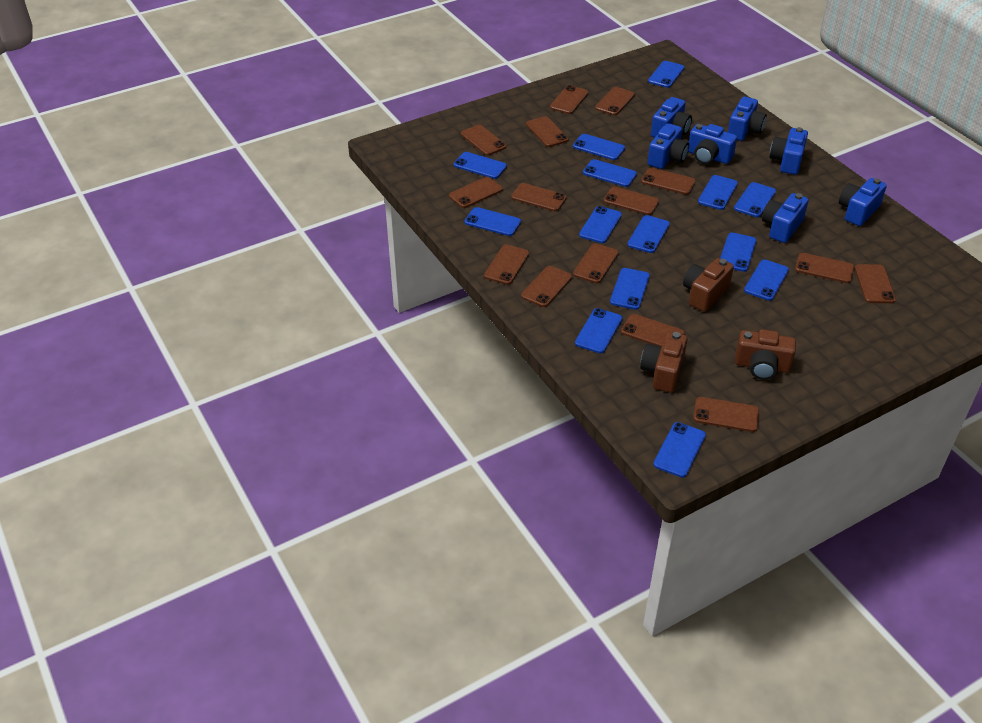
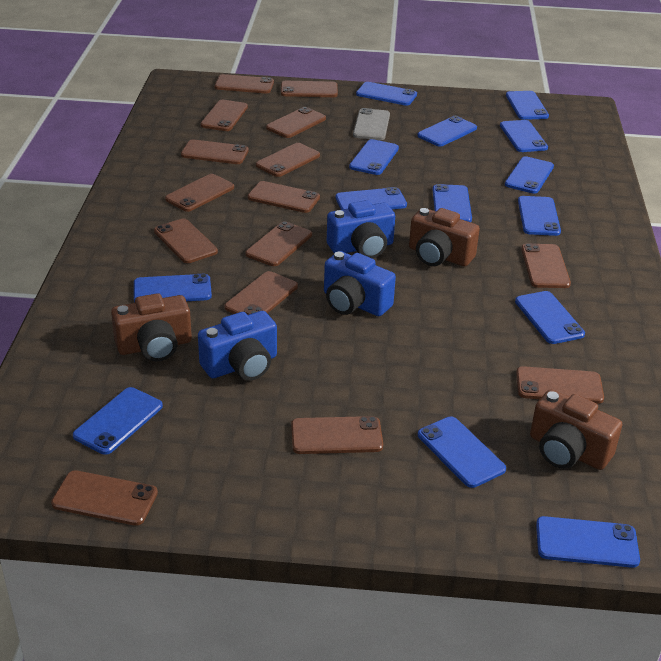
blue camera: [647,123,689,169] [651,97,692,138] [688,124,737,164] [728,97,767,141] [762,193,809,243] [769,127,808,175] [839,178,887,226] = 7 -> [198,311,277,381] [324,251,396,316] [327,200,395,259] = 3
grey phone: none = 0 -> [353,108,390,140] = 1

